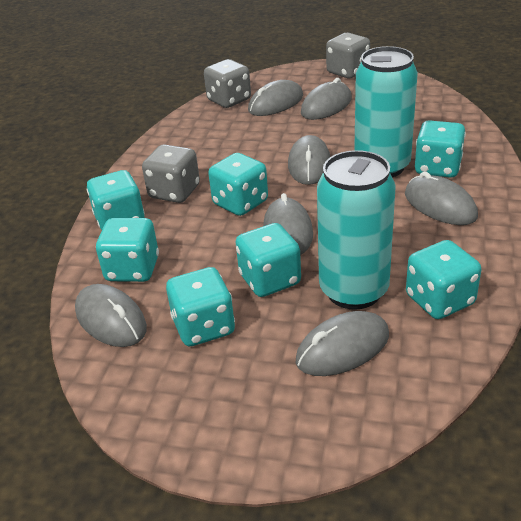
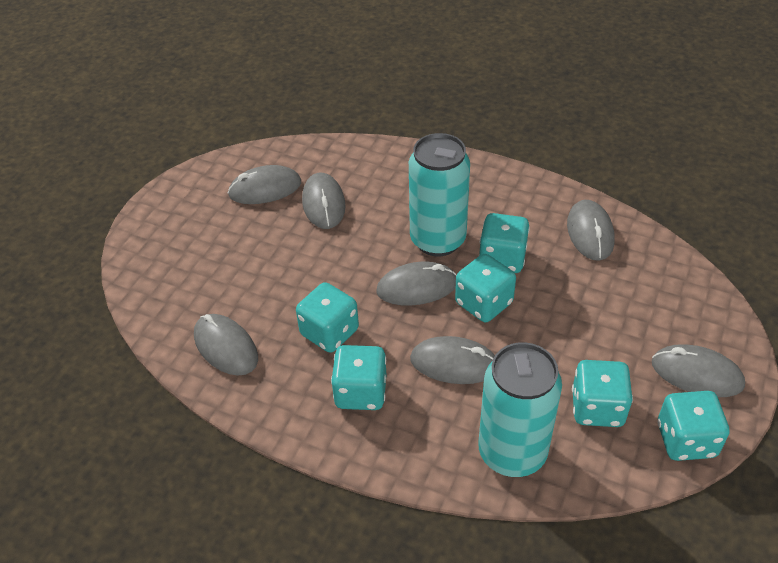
grey dice: [142,144,200,203] [204,59,251,108] [326,33,370,78] = 3 -> none = 0
turquoise dice: [87,170,145,230] [96,218,159,282] [166,267,235,346] [208,153,268,216] [236,223,301,297] [406,240,481,319] [415,120,466,178] = 7 -> [296,282,359,353] [331,345,386,410] [455,254,516,322] [479,213,530,273] [572,360,633,427] [657,391,730,461] = 6

